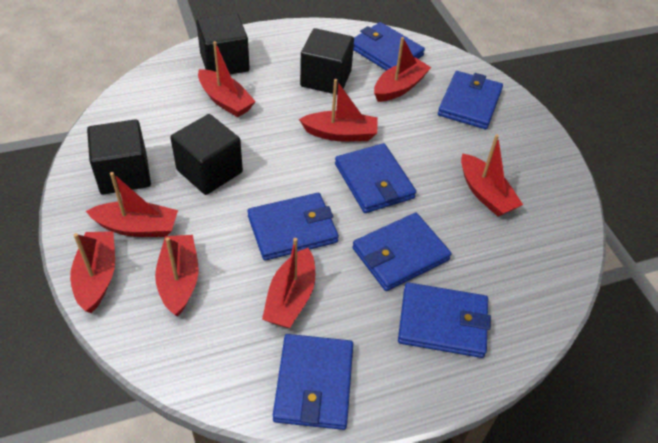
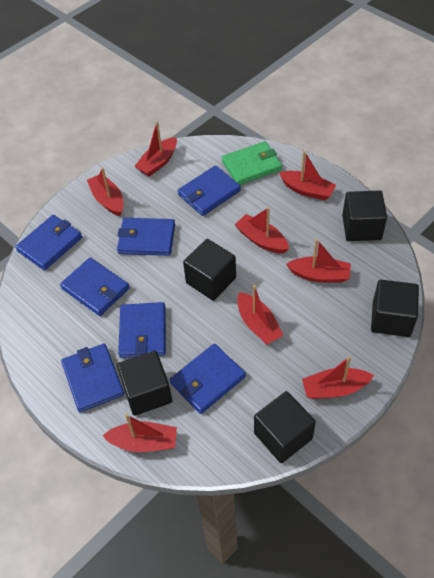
black cube: [87,119,151,195] [170,114,243,195] [196,13,250,75] [300,28,354,95] = 4 -> [117,351,172,416] [183,239,236,301] [254,391,316,463] [342,191,387,241] [371,280,419,337] = 5
green wallet: none = 0 -> [222,141,282,185] = 1

